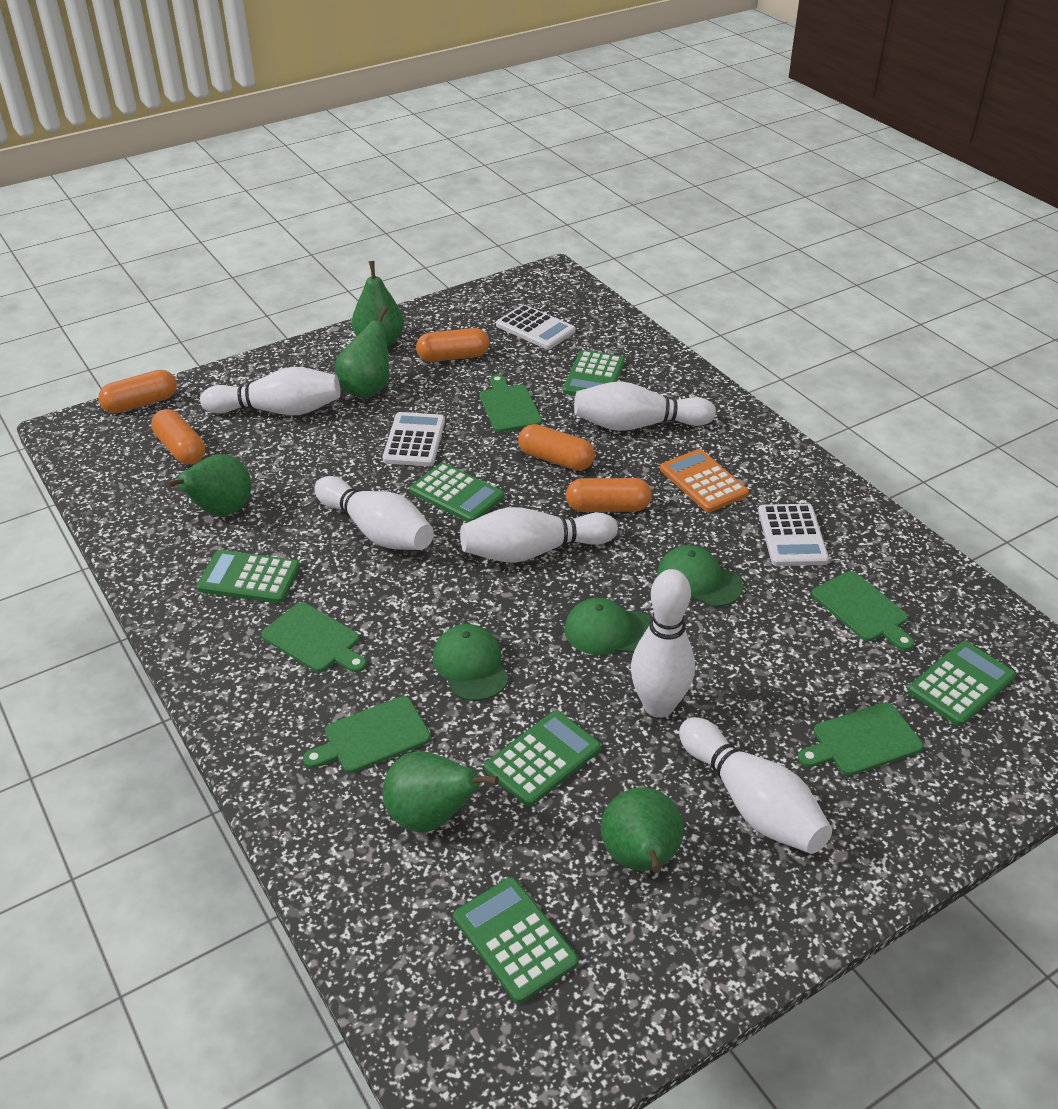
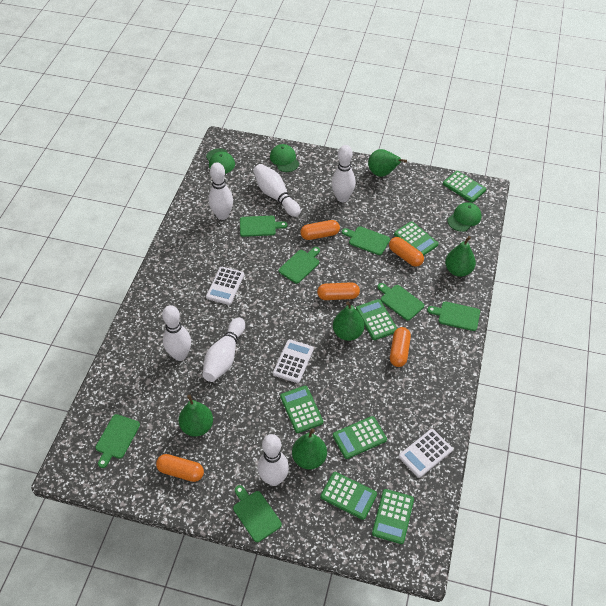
green calculator: [197,550,300,603] [410,462,504,522] [453,877,578,1004] [484,710,601,807] [563,350,625,396] [908,641,1016,726] = 6 -> [280,386,323,433] [320,472,377,520] [333,416,387,459] [356,299,397,340] [372,489,414,544] [394,221,439,256] [443,171,486,202] = 7
green cutting board: [261,602,367,673] [303,696,431,773] [479,375,542,432] [798,702,923,776] [812,571,914,651] = 5 -> [95,414,140,468] [233,485,282,542] [240,216,287,237] [279,247,320,284] [342,226,390,255] [377,283,424,320] [427,302,480,331] = 7
orange calculator: [660,449,749,512] = 1 -> none = 0

